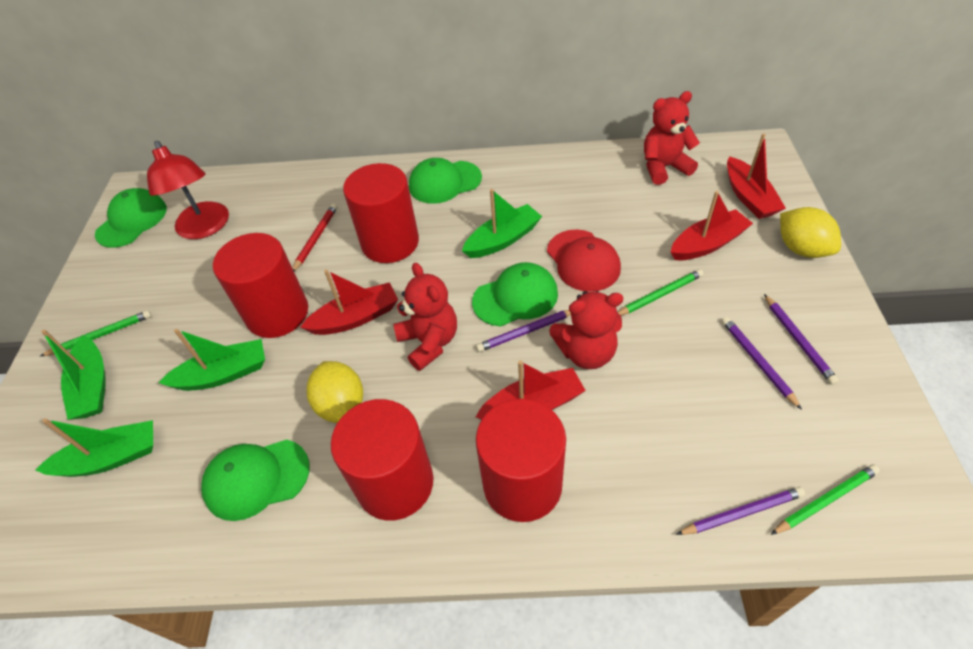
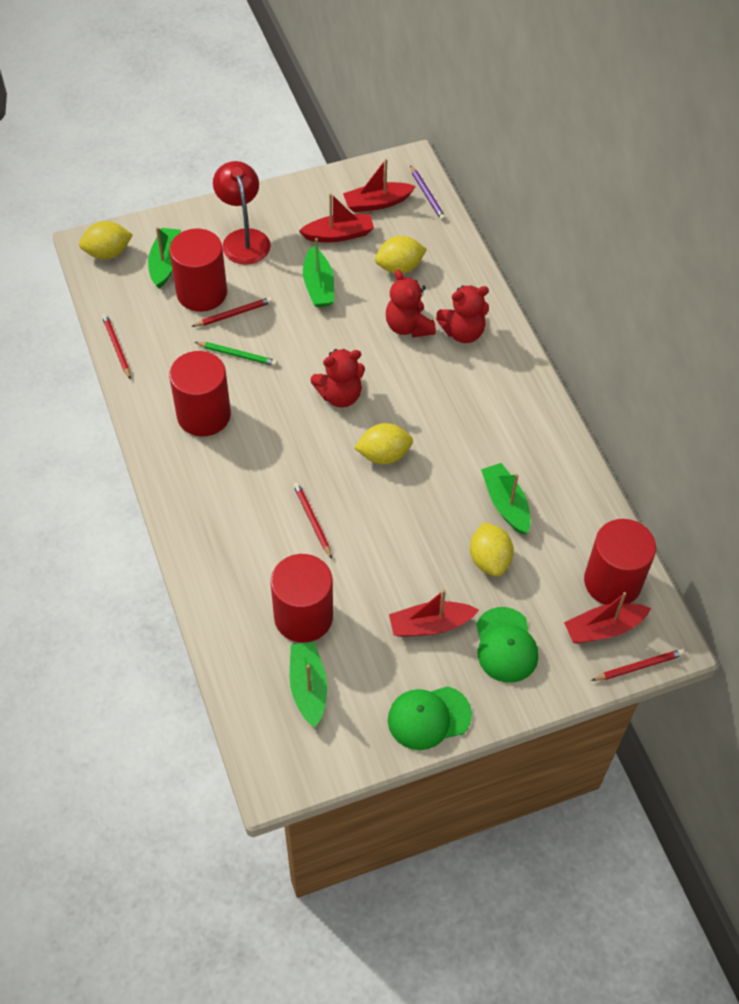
green cap: [95,188,167,248] [201,440,310,521] [409,158,482,204] [472,262,558,326] = 4 -> [388,686,472,750] [476,607,538,683] = 2
green pencil: [40,310,151,356] [618,269,704,315] [771,464,880,535] = 3 -> [195,342,278,366] = 1
purple pencil: [476,310,571,352] [676,487,805,535] [722,317,802,410] [764,294,839,385] = 4 -> [410,165,446,221] = 1
red cap: [547,229,621,292] = 1 -> none = 0
red pencil: [293,204,337,271] = 1 -> [102,314,131,380] [191,297,273,327] [293,482,332,559] [591,649,685,681] = 4
yellow lemon: [307,361,363,423] [780,207,841,258] = 2 -> [79,221,133,259] [354,423,413,464] [375,236,427,274] [470,522,514,577] = 4

